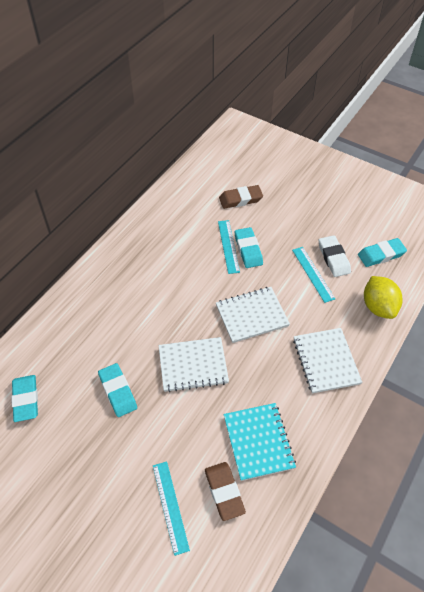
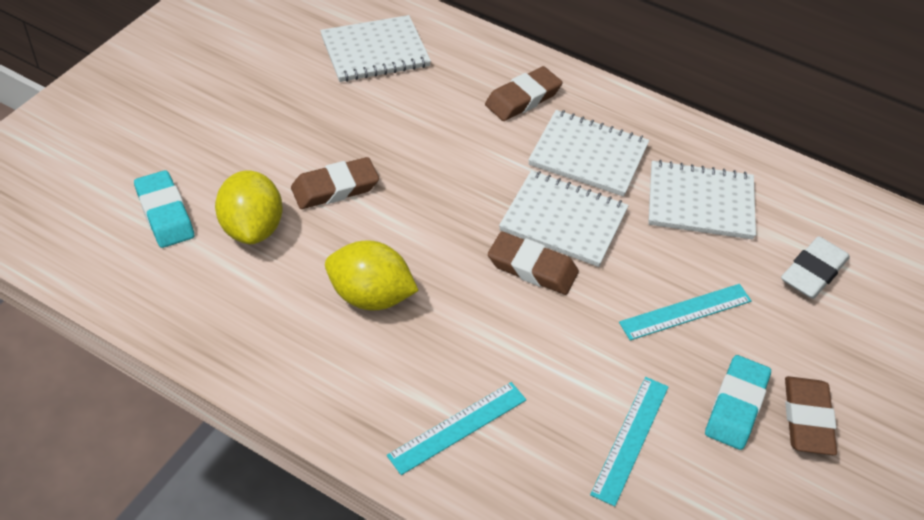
brown eraser: [205,462,246,521] [219,185,263,209] = 2 -> [291,157,379,209] [485,66,562,121] [488,232,579,295] [785,376,837,455] = 4
turquoise eraser: [11,375,38,422] [98,363,137,417] [235,227,263,268] [358,238,407,267] = 4 -> [134,170,194,248] [705,355,771,450] = 2
turquoise notebook: [224,403,296,481] = 1 -> none = 0
white notebook: [159,337,229,392] [216,287,290,343] [293,328,362,393] = 3 -> [320,15,431,82] [499,170,629,267] [528,110,649,197] [648,160,756,240] = 4
yellow lemon: [364,276,402,319] = 1 -> [215,170,282,244] [325,240,419,311] = 2

